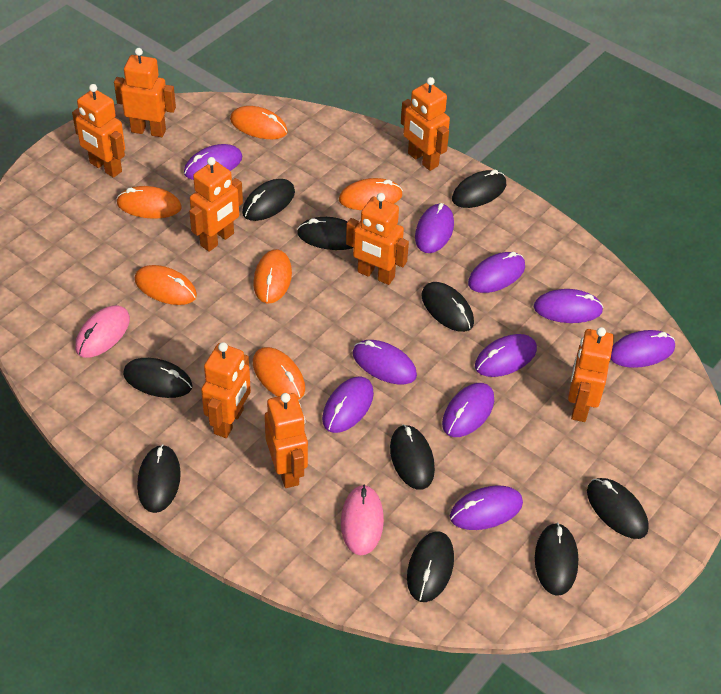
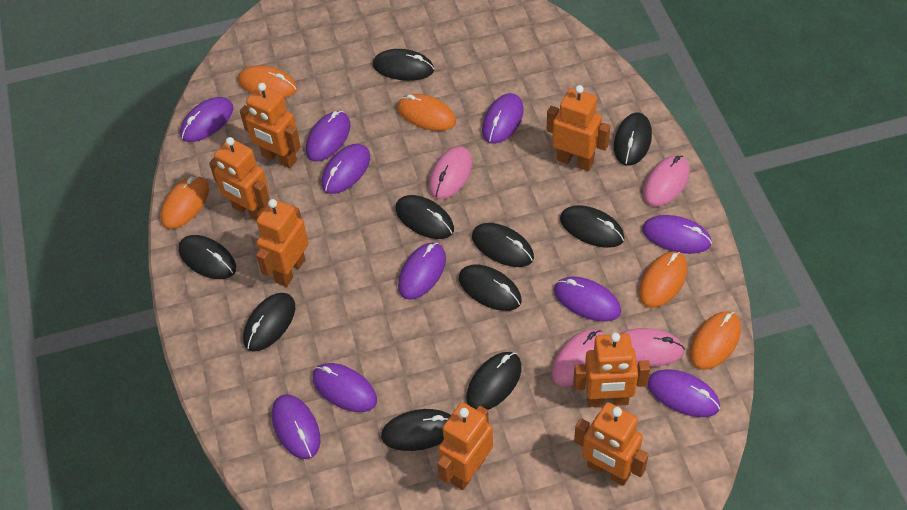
orange mouse: [116,186,182,219] [135,265,197,305] [230,106,288,139] [253,249,292,303] [253,347,305,399] [339,178,403,210] = 6 -> [160,176,209,229] [238,65,297,98] [397,94,456,131] [639,252,687,308] [689,311,741,370] = 5
orange robot: [72,84,125,178] [114,48,176,137] [189,157,243,252] [201,342,251,438] [265,393,308,488] [346,193,409,285] [401,77,450,171] [568,327,614,422] = 8 -> [209,137,270,221] [240,83,301,168] [256,199,309,287] [437,402,493,490] [547,85,610,171] [573,332,650,407] [574,402,649,486] = 7
pink mouse: [75,305,130,358] [341,484,384,555] = 2 -> [429,146,472,199] [552,329,604,387] [620,328,685,367] [643,155,690,206] = 4

